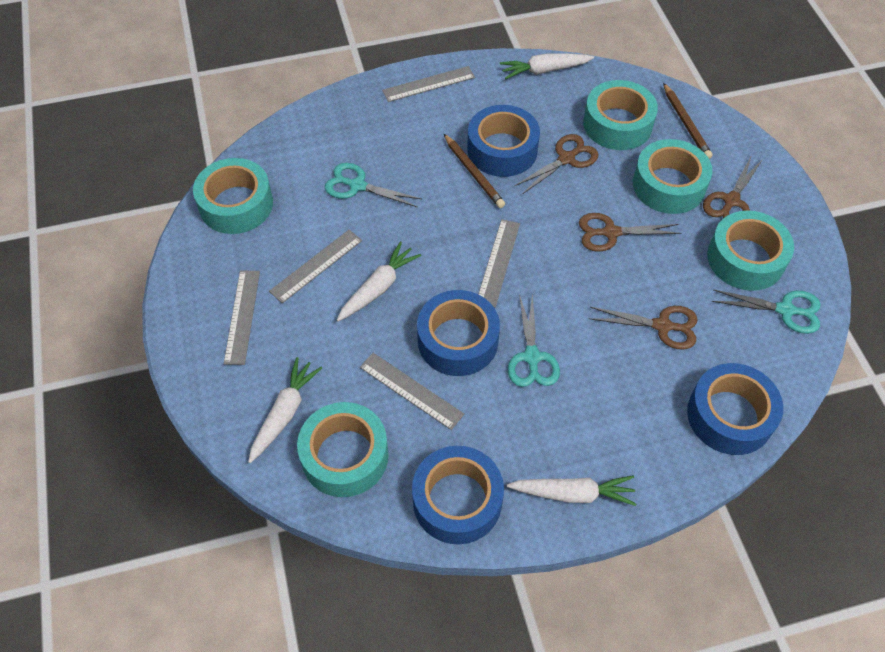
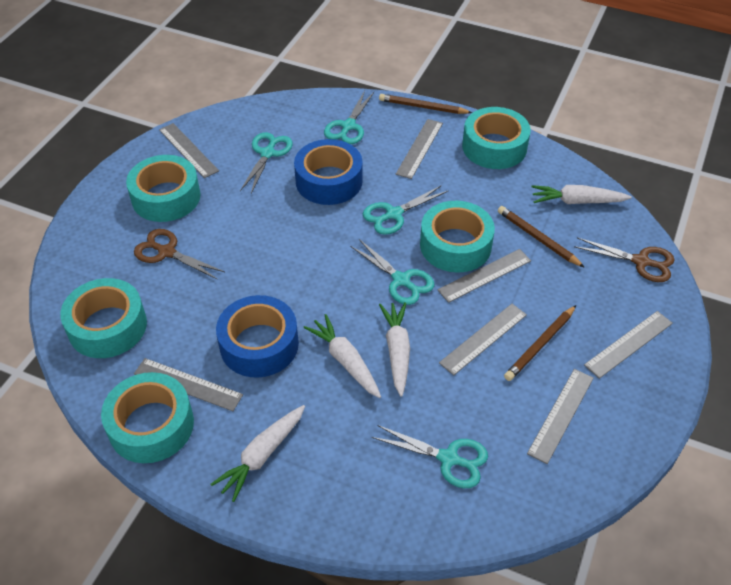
blue tape: [412,446,504,544] [417,290,500,376] [467,105,540,177] [687,363,783,455] = 4 -> [216,295,299,377] [294,139,363,205] = 2
brown pencil: [444,134,505,208] [663,83,712,159] = 2 -> [379,94,473,114] [498,206,585,268] [504,305,576,381] = 3
brown scissors: [515,134,598,194] [579,213,681,252] [589,306,697,350] [703,155,763,218] = 4 -> [134,229,225,280] [574,237,675,282] = 2
grey ruler: [224,270,260,365] [269,230,362,303] [360,353,464,430] [382,66,475,102] [478,219,520,308] = 5 -> [134,358,243,411] [159,123,219,178] [396,119,443,179] [438,249,531,303] [439,304,527,376] [527,369,594,464] [584,311,673,379] = 7
turquoise scissors: [325,163,422,207] [508,293,560,387] [712,289,820,334] = 3 -> [240,132,293,193] [324,91,374,144] [350,239,434,305] [363,185,448,235] [372,425,488,488] = 5

